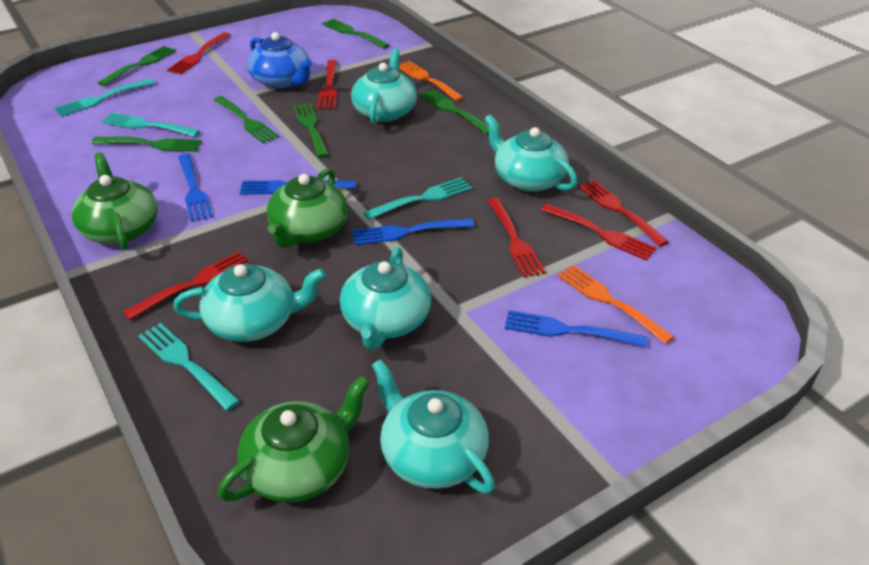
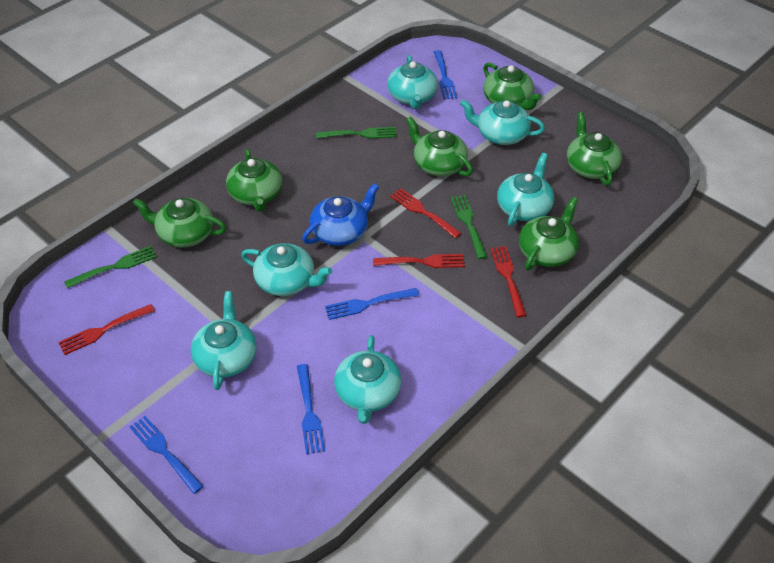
green fork: [91,137,202,152] [98,46,176,86] [213,96,279,143] [293,103,329,158] [322,19,390,49] [420,90,489,135] = 6 -> [64,246,157,288] [316,127,397,139] [451,195,487,259] = 3
green teapot: [72,152,158,250] [218,376,370,502] [267,168,348,248] = 3 -> [133,198,226,248] [226,149,282,212] [406,117,473,176] [483,63,542,110] [519,197,579,270] [567,112,622,185] = 6
orange fork: [399,61,464,101] [557,265,675,344] = 2 -> none = 0
red fork: [123,252,251,320] [167,32,230,74] [317,60,338,109] [487,198,546,277] [541,204,657,261] [578,180,669,247] = 6 -> [59,304,155,355] [373,254,465,268] [390,188,461,238] [490,246,527,318] = 4
turquoise fork: [55,79,155,116] [101,112,200,137] [138,323,240,411] [363,178,472,220] = 4 -> none = 0
turquoise teapot: [173,264,326,342] [340,247,431,350] [351,49,417,124] [372,359,495,494] [484,115,577,192] = 5 -> [191,291,256,390] [241,243,332,296] [334,335,401,424] [387,55,438,109] [460,99,545,145] [497,153,554,226] = 6

